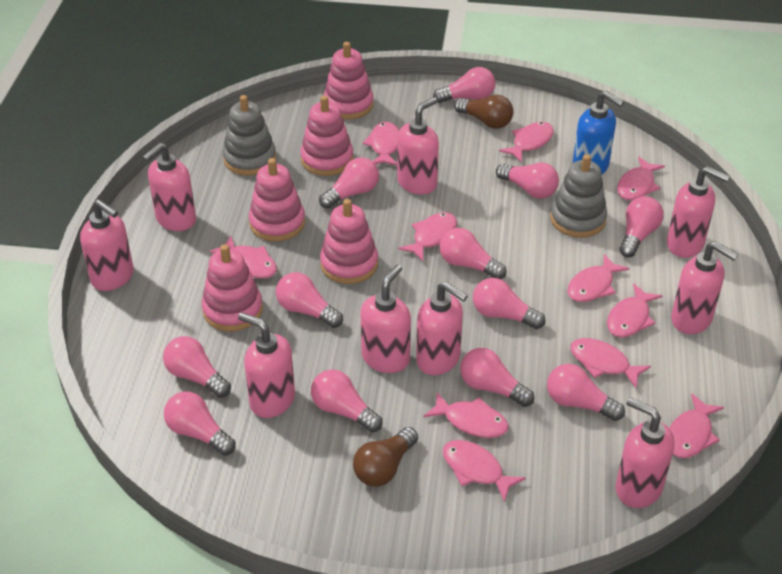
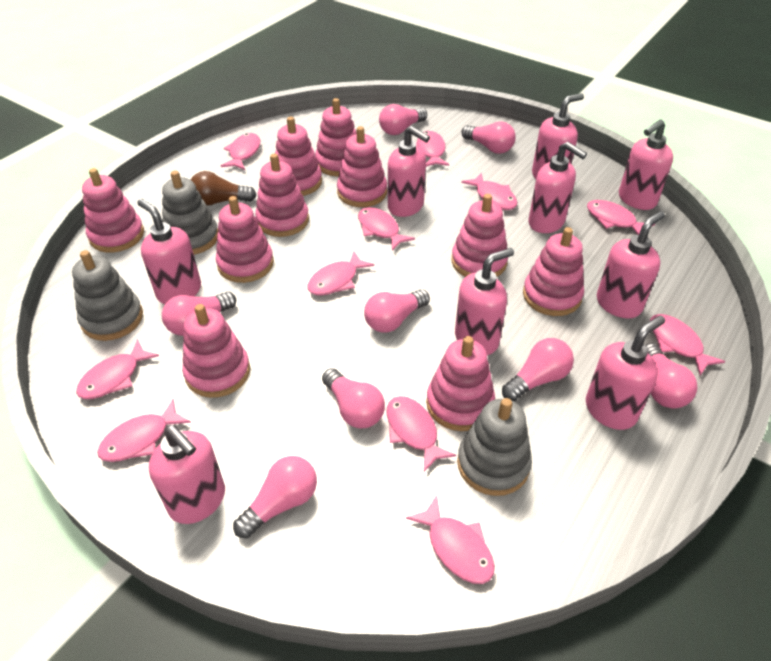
blue soap dispenser: [573,91,624,174] = 1 -> none = 0
brown light bulb: [353,427,418,487] [454,95,513,129] = 2 -> [191,171,256,206] = 1
grey stacking toy: [223,95,276,175] [550,154,607,238] = 2 -> [72,250,143,341] [162,171,218,254] [457,398,532,496] = 3
pink light bulb: [163,336,231,398] [164,391,236,456] [276,272,343,328] [311,370,382,432] [319,157,379,209] [433,67,495,103] [439,228,507,279] [460,348,534,407] [473,278,545,329] [496,163,559,199] [547,364,625,421] [619,196,663,257] = 12 -> [162,292,236,336] [233,456,317,538] [322,368,385,429] [364,289,430,333] [379,104,427,135] [461,121,516,154] [502,338,574,401] [645,343,697,408] = 8
pink stacking toy: [202,244,263,331] [249,158,305,242] [300,96,353,176] [320,199,378,284] [323,42,374,119] = 5 -> [82,168,144,253] [182,304,250,398] [216,196,274,283] [255,154,309,237] [275,117,322,196] [315,98,357,176] [337,126,387,207] [426,336,495,431] [452,194,508,277] [523,227,584,316] = 10

